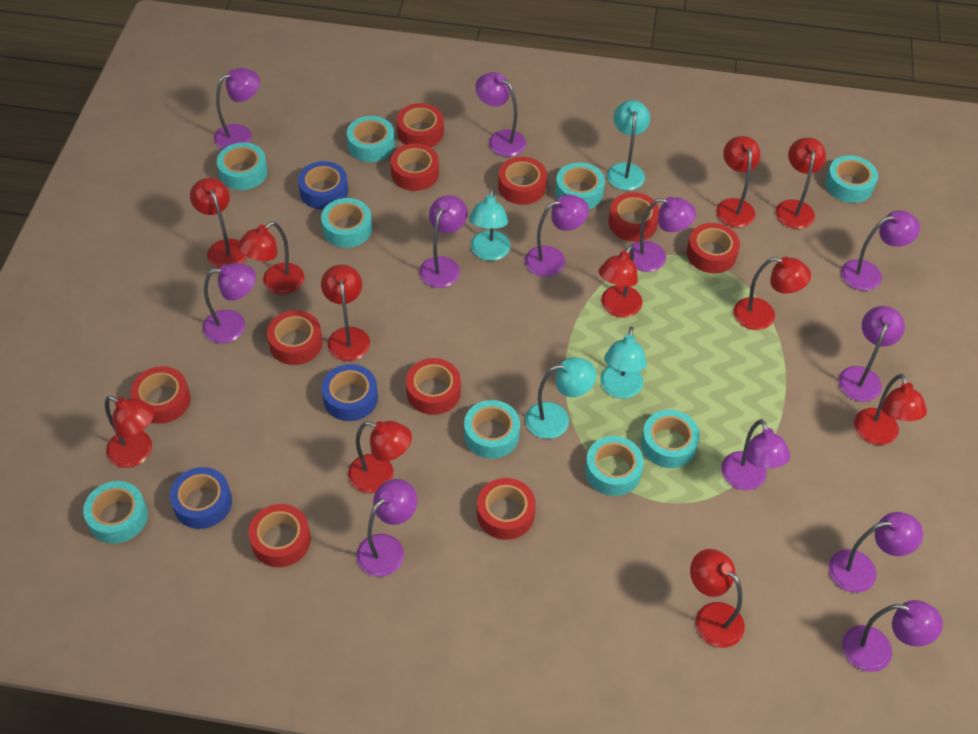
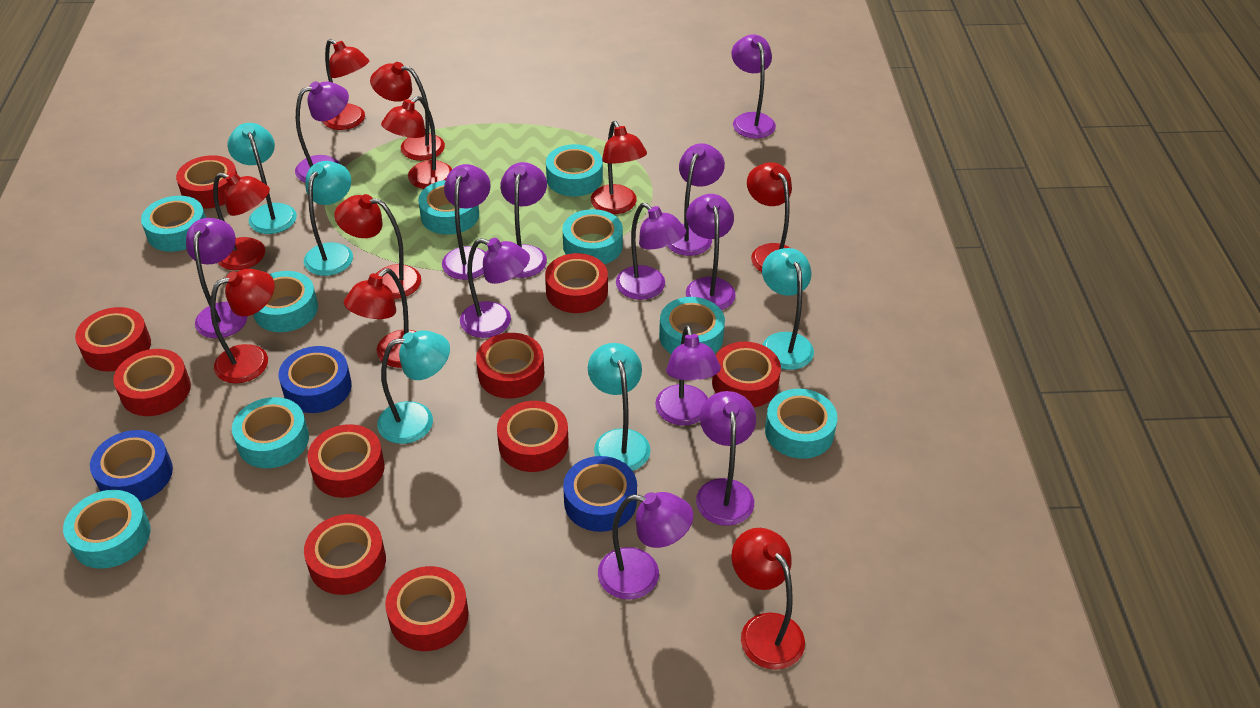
red lamp: [105,396,155,468] [190,178,247,268] [238,221,304,295] [321,264,370,361] [348,421,412,493] [598,245,643,318] [690,549,745,648] [716,136,761,227] [733,257,811,330] [776,138,826,229] [854,374,927,445] = 11 -> [210,269,275,383] [213,172,270,270] [322,39,369,130] [334,194,421,299] [344,269,417,368] [370,62,445,161] [381,96,452,189] [591,121,647,214] [731,528,805,670] [747,162,792,272] = 10
turquoise lamp: [469,188,510,261] [525,357,597,439] [600,327,647,399] [607,100,650,191] = 4 -> [227,123,297,234] [304,161,353,276] [377,330,450,444] [588,343,651,471] [762,248,814,370] = 5

